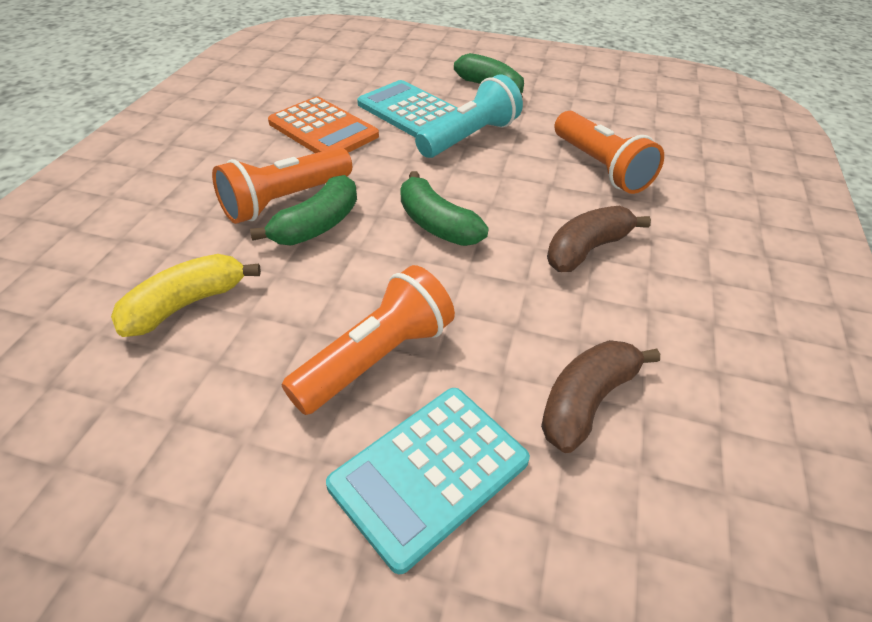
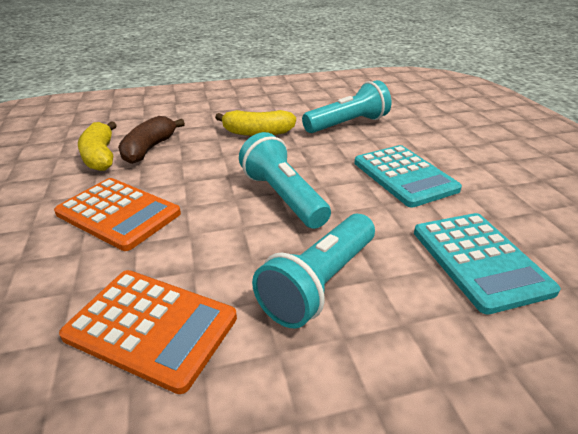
brown banana: [541,340,660,453] [547,206,651,272] = 2 -> [118,116,185,164] = 1
green banana: [250,175,357,246] [401,171,489,246] [454,53,524,97] = 3 -> none = 0
orange calculator: [268,97,379,153] = 1 -> [54,178,181,251] [59,270,237,394] = 2
orange flashlight: [212,147,352,224] [281,265,455,415] [554,111,664,194] = 3 -> none = 0
turquoise flashlight: [415,75,523,158] = 1 -> [239,132,331,229] [252,214,375,328] [302,80,391,133] = 3
yellow banana: [111,254,261,337] = 1 -> [78,121,117,171] [215,110,296,136] = 2

